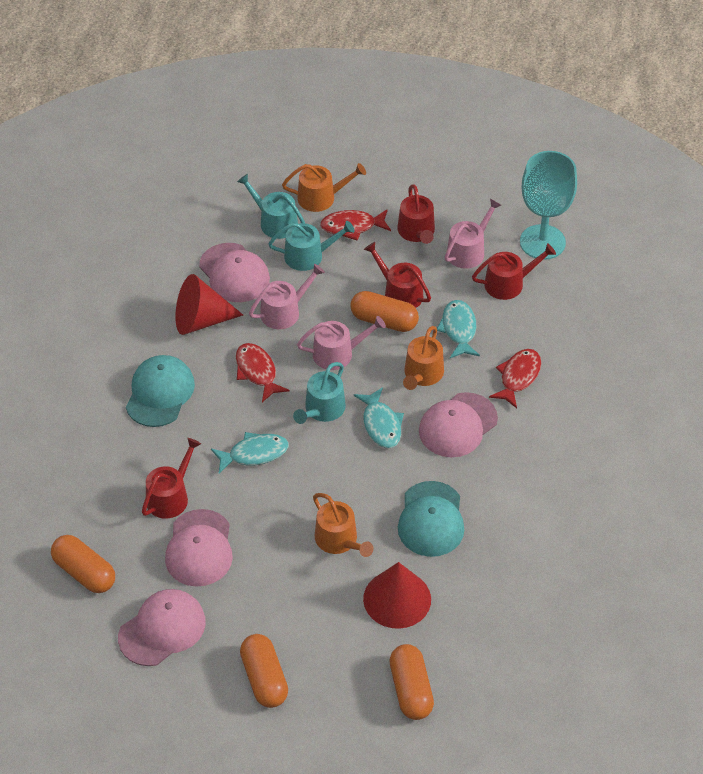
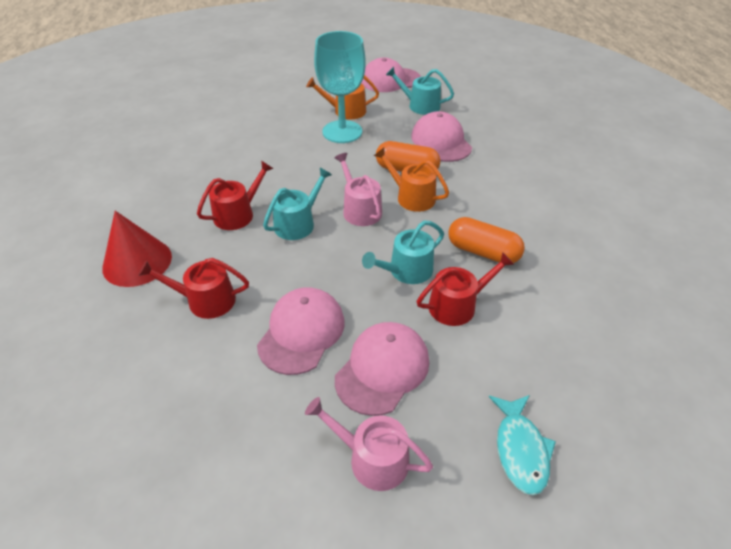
orange capsule: [51,535,115,593] [240,634,288,708] [350,291,419,332] [390,644,434,720] = 4 -> [376,141,440,172] [448,217,525,263] = 2
orange watering can: [282,163,366,212] [313,493,373,557] [403,326,444,390] = 3 -> [306,75,379,119] [374,148,449,212] = 2
pink watering can: [249,264,325,329] [297,316,386,370] [445,199,501,269] = 3 -> [305,397,433,491] [334,153,382,226] = 2
red cone: [175,274,243,335] [363,562,431,629] = 2 -> [102,211,172,287] = 1
red fish: [236,343,289,402] [320,209,391,240] [489,349,541,408] = 3 -> none = 0
red watering can: [142,438,201,519] [364,242,431,308] [397,184,435,244] [472,243,556,300] = 4 -> [138,258,249,319] [197,161,274,230] [417,252,514,326] = 3
turquoise cap: [126,355,195,427] [398,481,464,557] = 2 -> none = 0
turquoise fish: [211,432,289,473] [354,387,404,448] [437,300,480,358] = 3 -> [489,395,556,495] = 1

